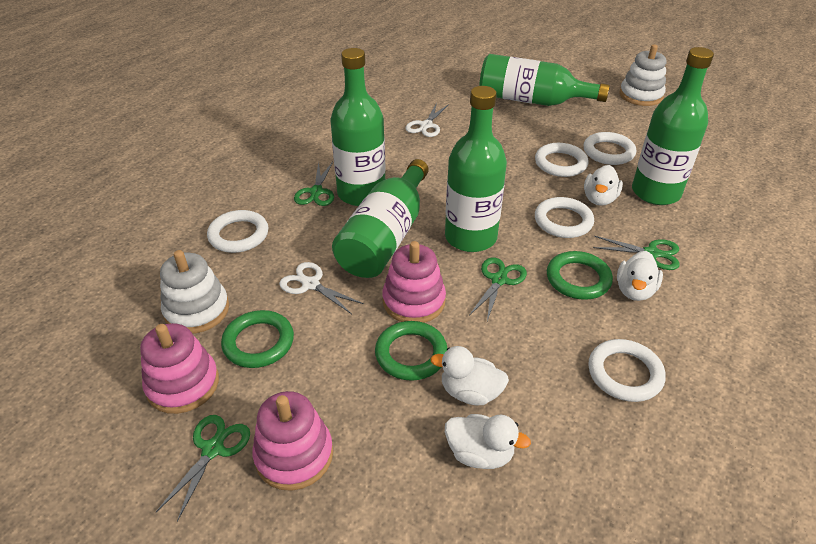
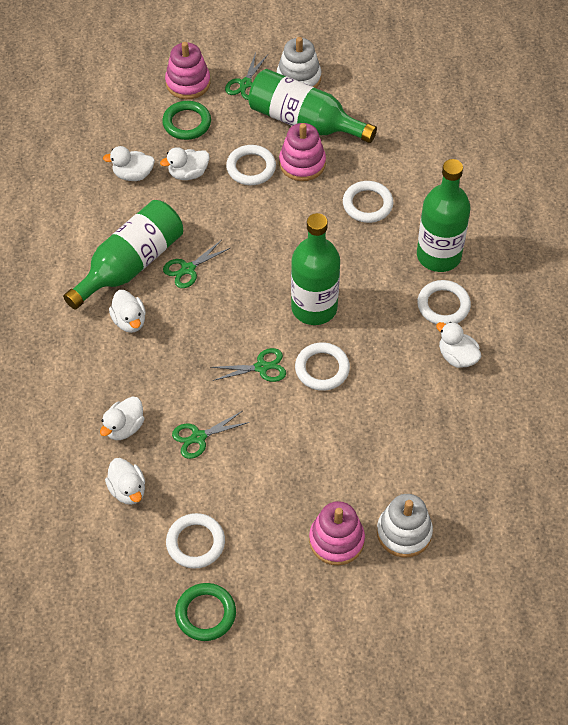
green bottle: [330,48,386,206] [332,159,429,278] [445,86,507,252] [479,54,610,106] [632,47,714,205] = 5 -> [63,200,183,310] [248,69,377,143] [291,213,340,325] [417,159,471,272] = 4
green ring: [221,310,294,368] [375,321,447,381] [547,251,613,300] = 3 -> [162,101,211,140] [175,583,236,641] = 2
white duck: [430,346,509,405] [445,414,531,469] [584,165,623,206] [617,251,663,301] = 4 -> [100,396,144,440] [103,146,155,181] [105,458,145,505] [109,290,146,333] [160,147,210,180] [436,322,481,368] = 6
white scissors: [279,262,364,314] [405,103,449,137] = 2 -> none = 0

